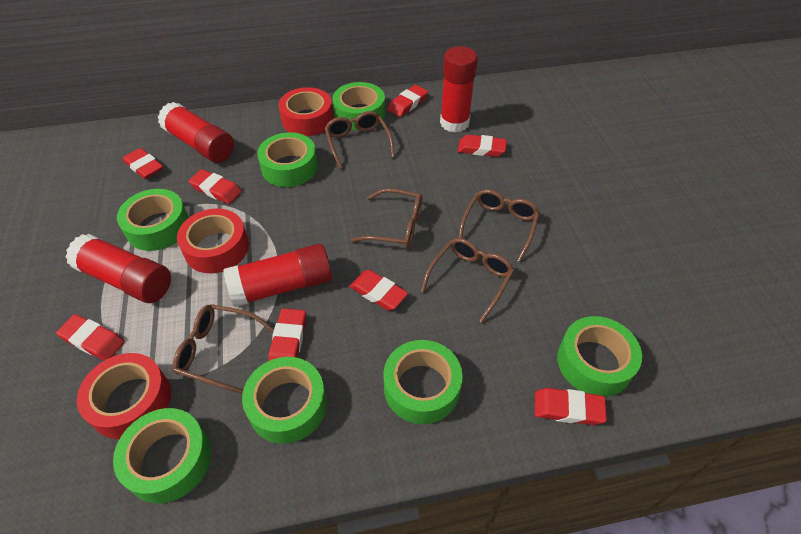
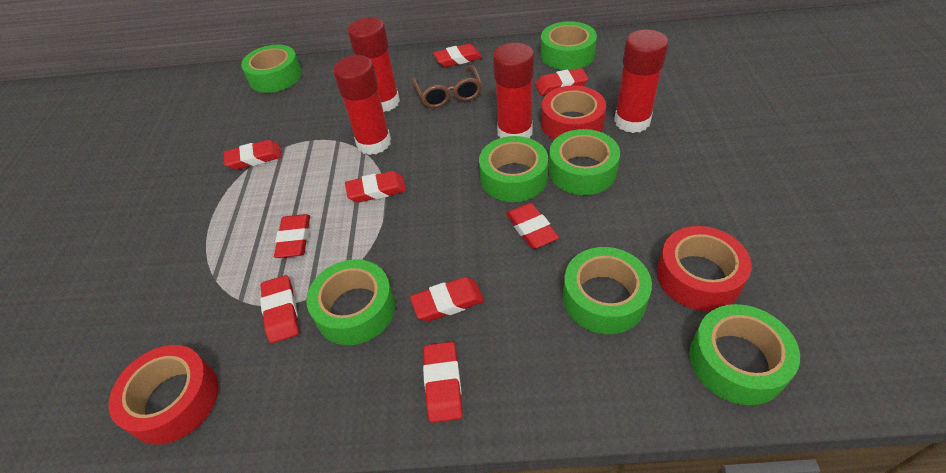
brown glasses: [173,304,274,394] [325,111,395,170] [351,188,423,248] [421,238,514,323] [458,189,540,262] = 5 -> [412,65,482,108] = 1
red eraser: [56,314,125,361] [123,148,163,179] [189,169,242,204] [268,308,306,361] [349,270,408,311] [387,85,428,117] [458,135,507,157] [535,388,607,425] = 8 -> [224,140,282,170] [260,275,299,343] [274,214,310,258] [345,171,406,203] [410,277,484,321] [423,342,463,423] [433,44,482,67] [506,203,559,249] [535,68,588,95] = 9

